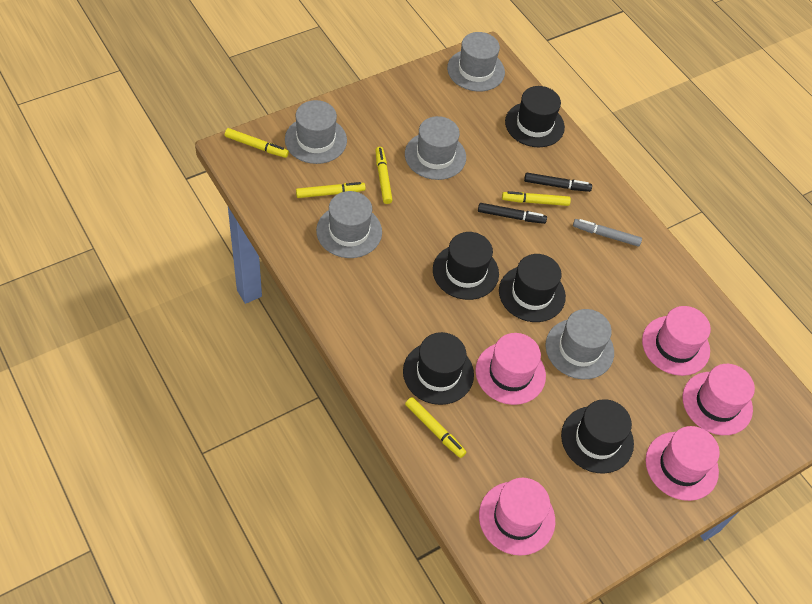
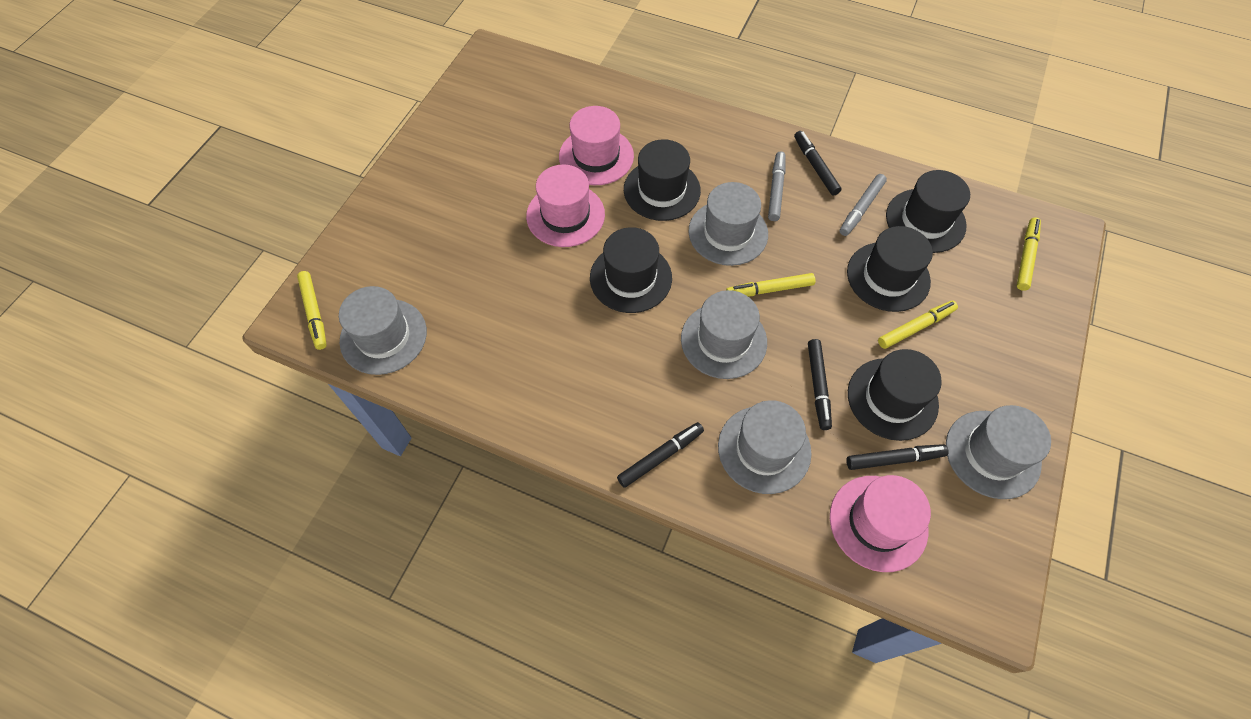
black marker: [478,203,547,224] [524,173,592,192] = 2 -> [617,422,704,488] [794,131,842,196] [808,339,832,430] [846,444,949,470] = 4
grey marker: [573,219,642,247] = 1 -> [768,151,785,221] [840,174,887,236] = 2
pink hat: [475,333,546,405] [479,478,555,556] [642,306,711,376] [646,426,720,501] [683,364,755,435] = 5 -> [526,165,605,247] [559,106,634,185] [830,475,931,572] = 3
yellow marker: [225,128,289,158] [296,182,366,198] [376,147,392,204] [405,397,466,458] [502,191,571,206] = 5 -> [297,271,327,350] [726,273,815,297] [878,301,958,349] [1017,217,1041,291] = 4

